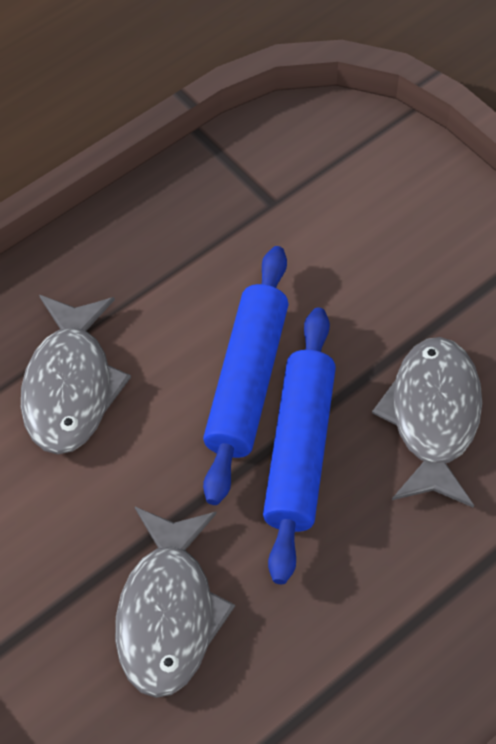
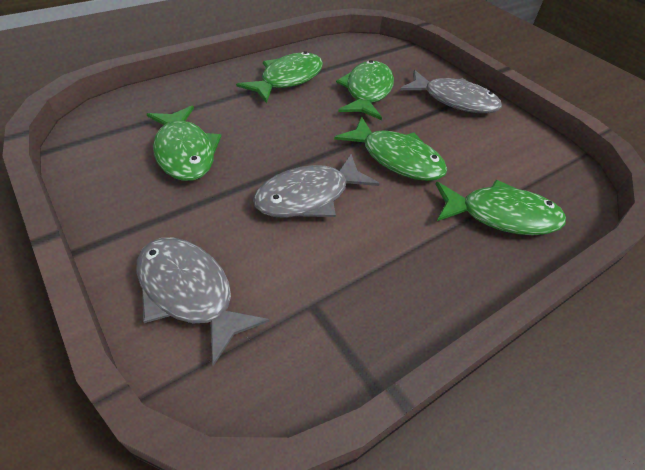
blue rolling pin: [203,246,289,505] [263,308,336,584] = 2 -> none = 0
green fish: none = 0 -> [147,106,221,181] [236,51,323,103] [334,117,447,181] [336,60,394,120] [436,180,566,235] = 5

